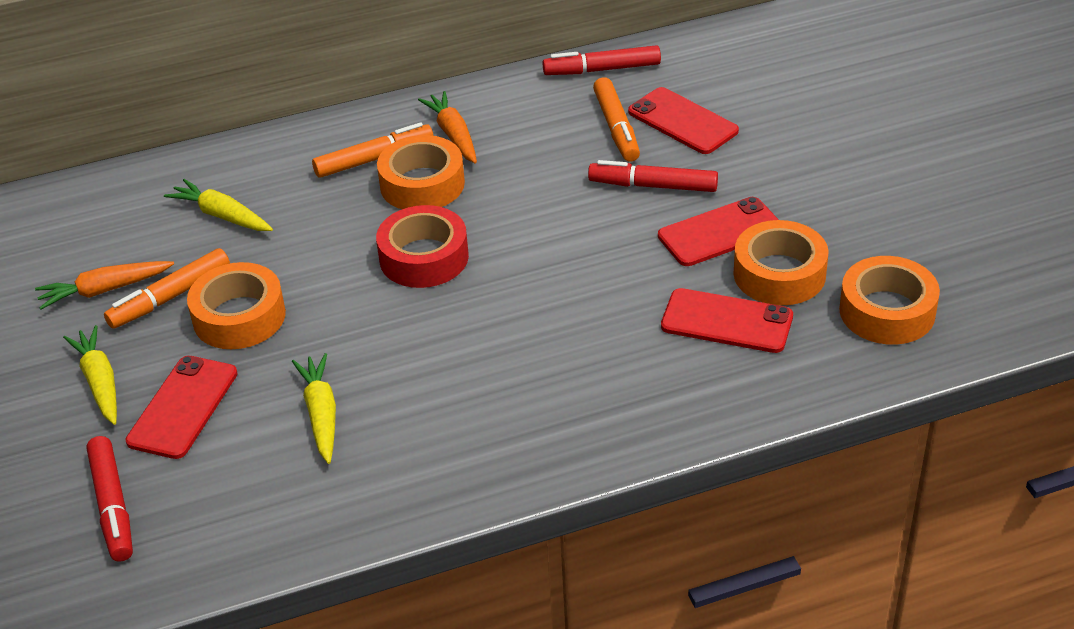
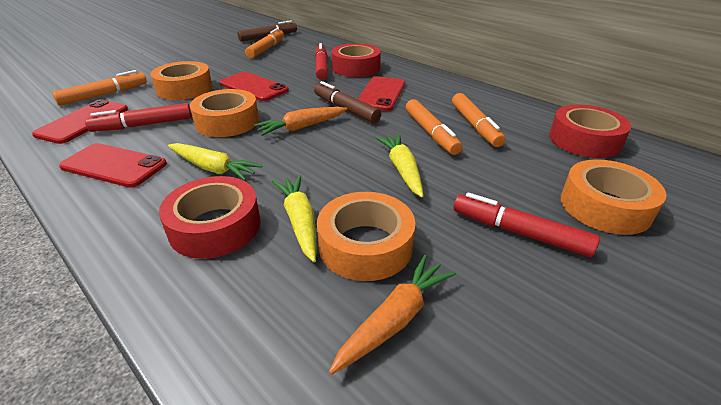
brown marker: none = 0 -> [237,20,297,42] [314,81,381,123] = 2
orange marker: [104,248,230,329] [312,122,433,178] [593,77,640,162] = 3 -> [52,70,147,106] [245,28,284,59] [406,99,462,155] [452,93,505,147] = 4
red tape: [376,205,469,288] = 1 -> [159,176,261,259] [331,43,381,77] [549,105,631,158] = 3

